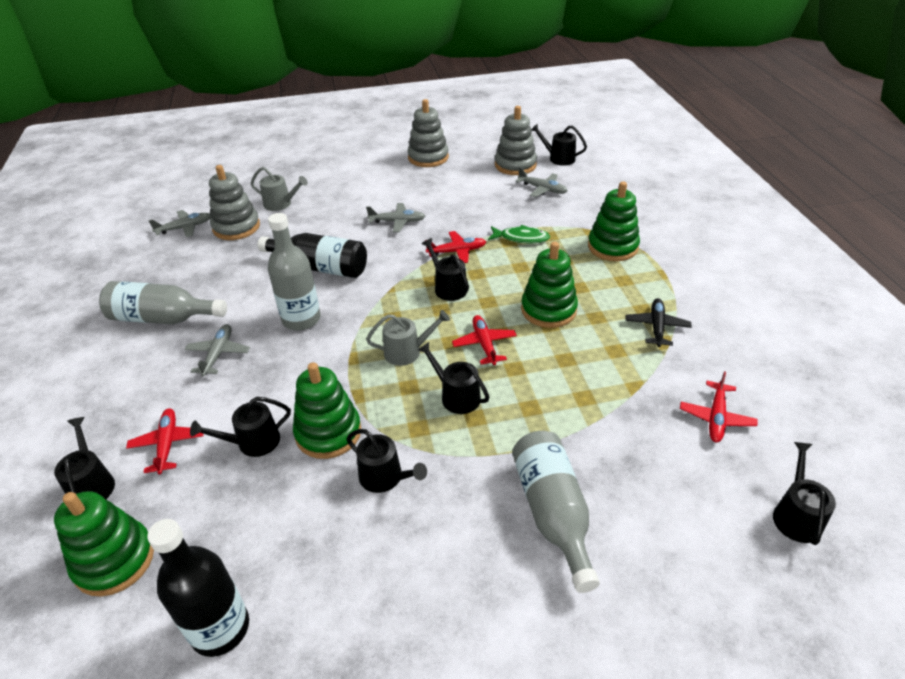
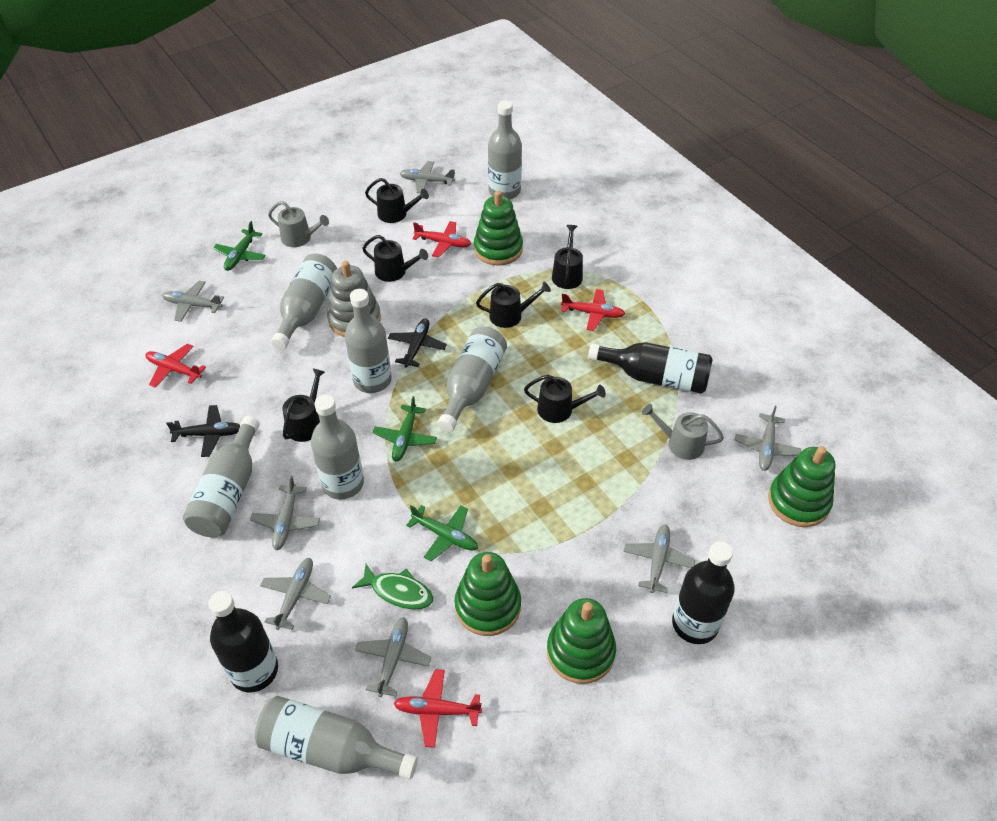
black bottle: [147,519,249,657] [258,233,367,278] = 2 -> [208,591,278,692] [588,342,713,394] [672,541,735,644] = 3
black plane: [625,298,692,347] = 1 -> [166,405,240,457] [388,318,447,368] = 2
black watering can: [54,417,115,499] [190,397,291,457] [347,429,427,493] [418,342,489,414] [422,238,469,301] [532,124,587,166] [773,442,836,545] = 7 -> [282,368,325,442] [362,235,428,282] [365,178,429,223] [476,282,551,328] [524,375,606,423] [552,225,583,289] = 6
green plane: none = 0 -> [213,221,266,271] [372,396,437,462] [406,505,478,561] = 3
grey bottle: [99,281,227,324] [268,213,321,330] [512,431,600,593] = 3 -> [183,416,260,537] [255,696,418,780] [271,254,337,350] [311,394,364,500] [345,289,392,393] [438,327,507,432] [488,100,522,200] = 7
grey plane: [148,210,211,237] [185,324,250,376] [366,203,425,232] [515,167,568,197] = 4 -> [162,281,224,322] [250,476,320,550] [260,558,331,630] [355,617,431,697] [399,161,455,193] [623,524,695,593] [735,406,801,471] = 7
grey stacking toy: [209,165,260,240] [408,99,449,167] [495,106,537,175] = 3 -> [327,261,381,337] = 1

